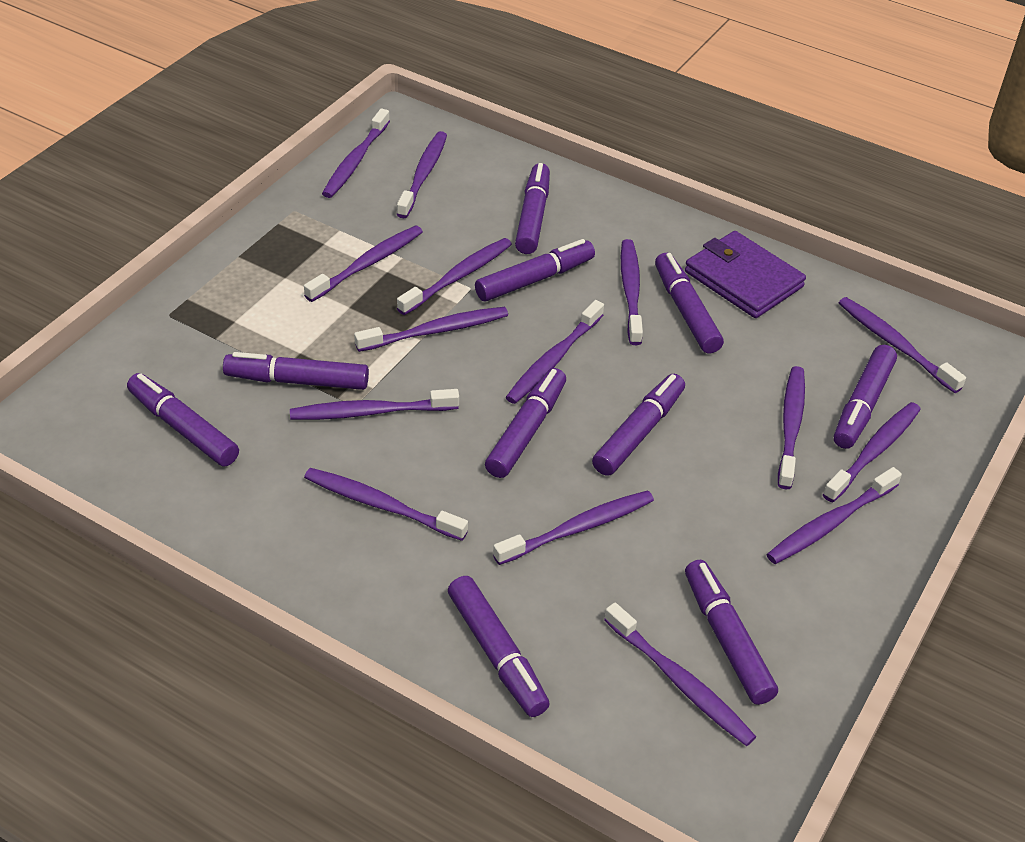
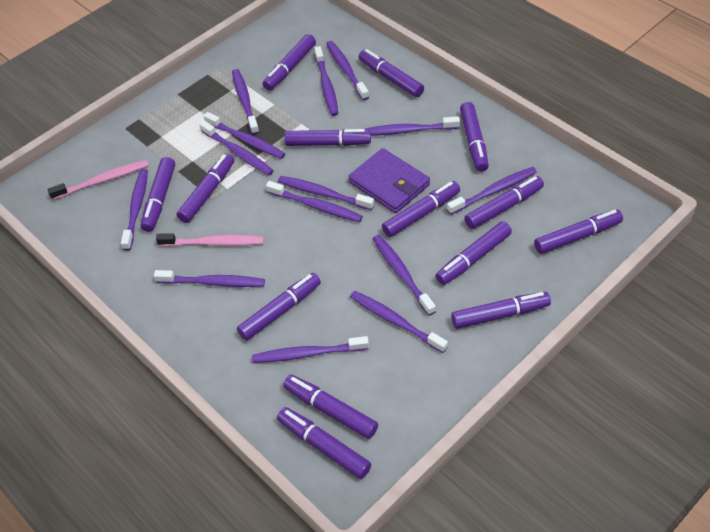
pink toothbrush: none = 0 -> [48,160,149,200] [156,233,264,247] = 2
purple marker: [127,373,239,467] [223,352,369,390] [448,576,550,717] [475,239,595,301] [485,368,566,478] [515,163,550,254] [592,374,685,476] [655,253,724,353] [685,560,778,705] [834,345,897,449] = 10 -> [141,157,175,232] [177,153,234,223] [237,273,321,341] [263,34,316,91] [277,407,371,479] [283,375,378,439] [284,129,371,146] [359,49,424,97] [382,181,460,237] [435,221,512,285] [451,292,551,329] [460,102,489,172] [464,176,544,229] [534,209,623,254] = 14
purple toothbrush: [290,389,459,420] [304,225,423,302] [304,468,468,541] [322,108,390,198] [354,307,508,352] [396,131,447,218] [397,238,512,315] [493,490,654,565] [506,300,604,404] [604,603,756,746] [621,239,643,345] [766,467,902,564] [778,366,805,489] [823,402,921,502] [839,297,966,393] = 15 -> [121,169,148,251] [154,270,265,287] [199,120,274,175] [204,112,285,159] [232,69,259,135] [252,336,369,363] [266,181,363,222] [278,176,374,210] [314,46,338,116] [326,41,369,100] [350,291,448,353] [364,116,460,136] [373,235,436,316] [447,167,537,215] = 14

